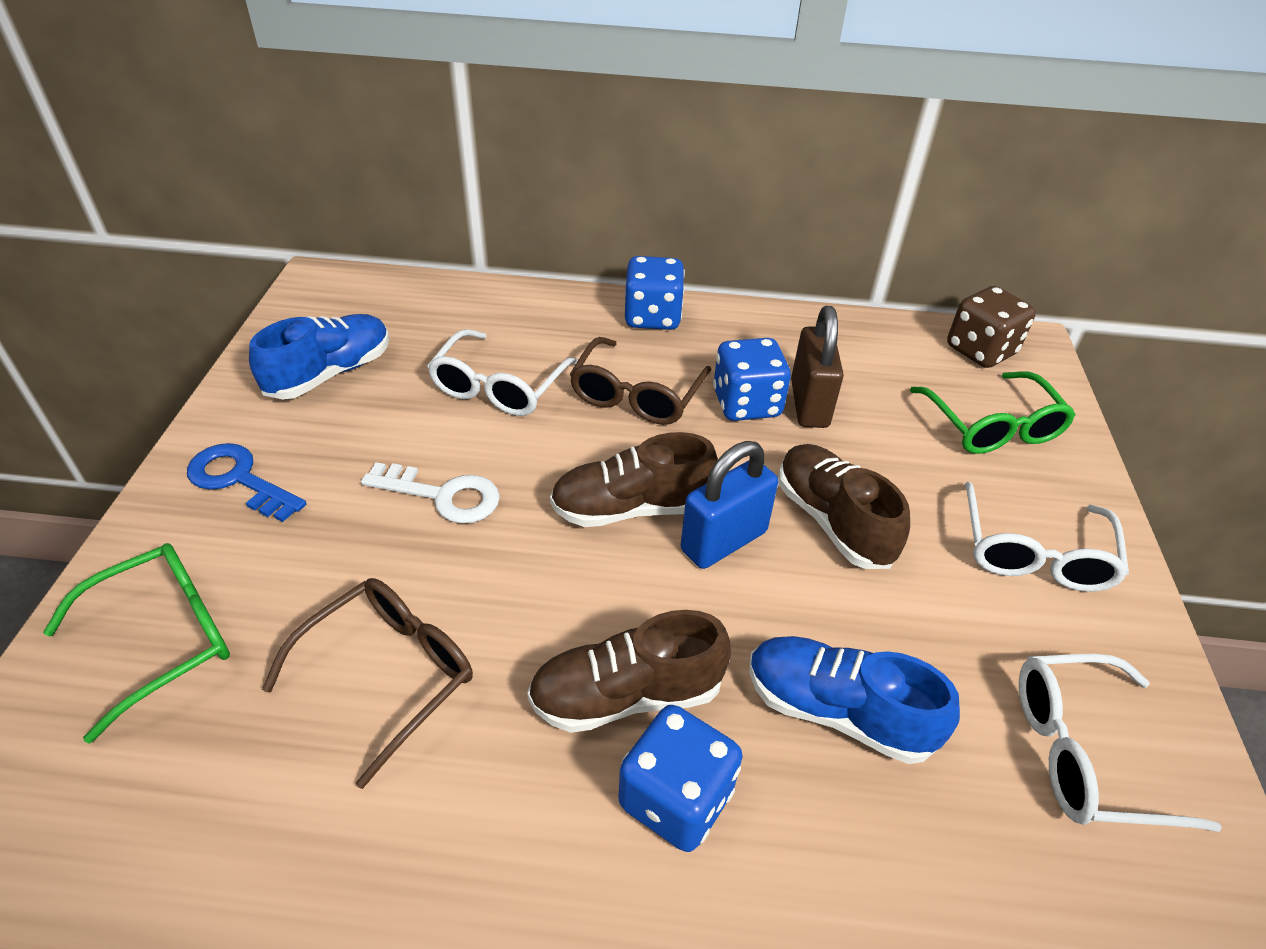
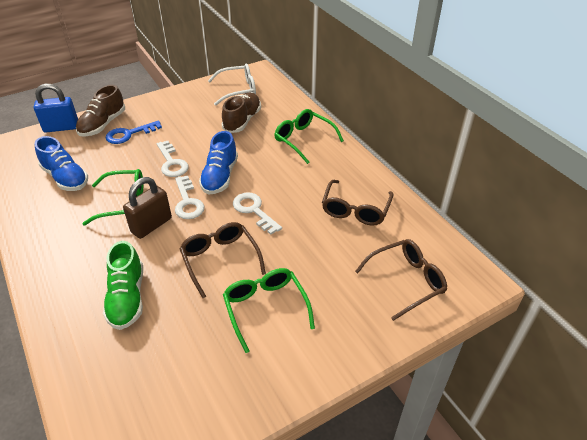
blue dice: [619,705,743,852] [625,256,685,330] [713,338,791,421] = 3 -> none = 0
brown dice: [947,286,1036,368] = 1 -> none = 0
brown glasses: [262,578,473,789] [570,337,711,425] = 2 -> [179,222,266,298] [322,180,394,226] [355,239,447,321] = 3
brown shoe: [527,610,731,733] [550,432,718,527] [779,444,910,569] = 3 -> [76,85,125,137] [221,93,261,133] = 2
green glasses: [43,543,230,744] [910,371,1076,454] = 2 -> [83,169,143,225] [223,268,315,353] [274,109,344,164] = 3
green shoe: none = 0 -> [103,241,143,330] = 1
white glasses: [428,329,577,416] [964,482,1129,592] [1019,654,1222,832] = 3 -> [208,64,256,106] = 1
white key: [361,462,500,524] = 1 -> [157,141,189,177] [175,176,205,219] [233,192,282,235] = 3

